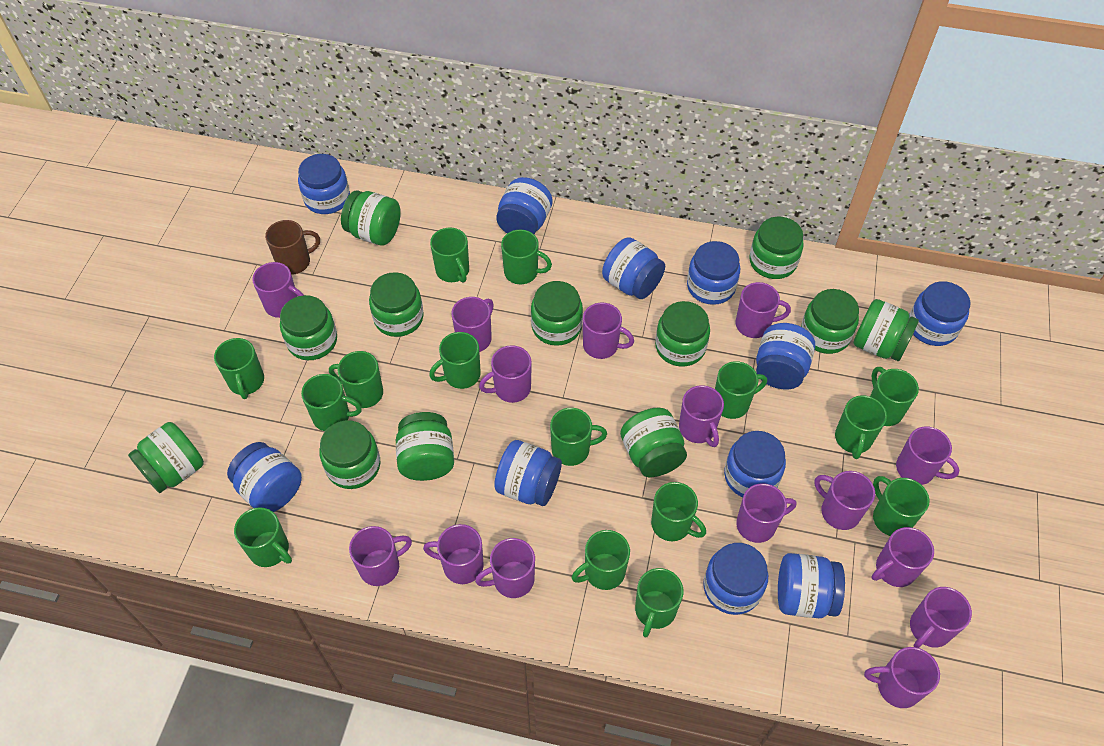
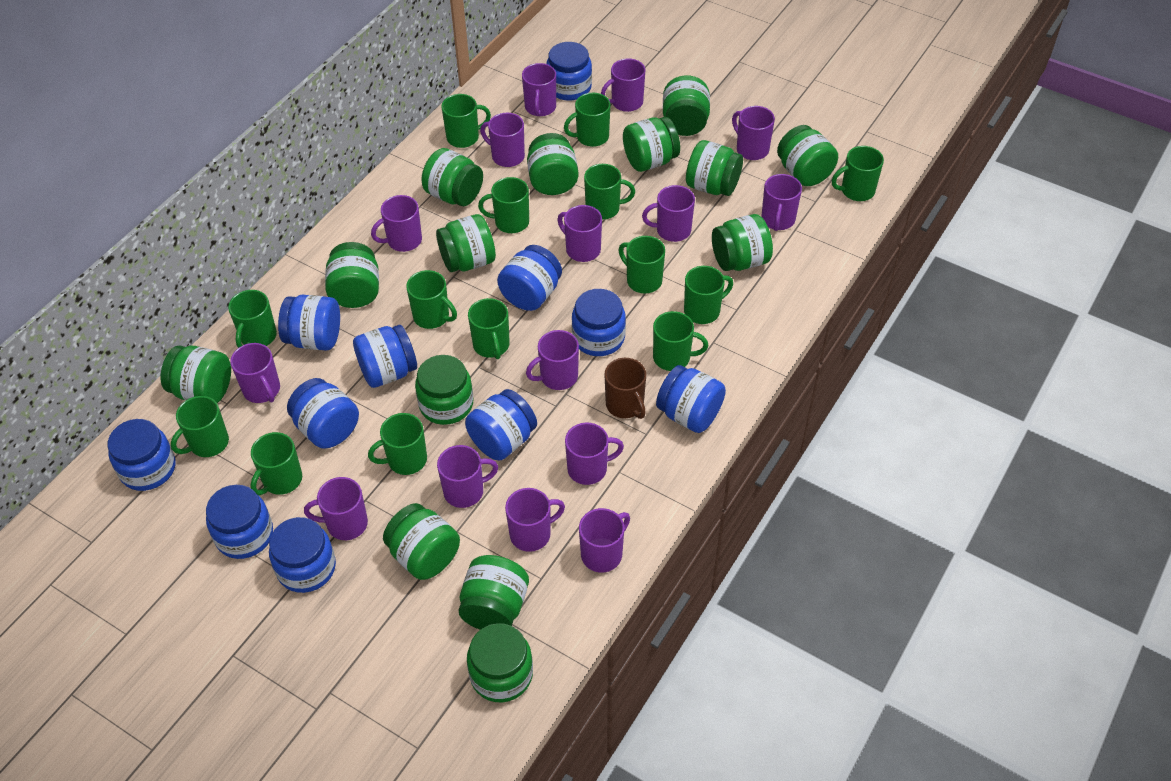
green jar: [128,422,204,493] [280,295,337,360] [319,420,380,489] [341,191,401,246] [369,272,424,337] [396,412,454,481] [531,281,583,346] [620,408,687,477] [655,301,710,366] [749,217,804,279] [801,289,859,354] [854,299,919,361] = 12 -> [161,345,231,403] [325,242,379,308] [383,503,460,580] [415,355,473,425] [422,148,483,206] [436,214,496,272] [459,555,529,630] [467,623,533,702] [527,133,578,195] [623,117,680,172] [663,75,710,136] [686,140,743,196] [712,214,773,271] [777,125,838,186] = 14
green mug: [214,338,264,399] [234,507,292,567] [301,374,362,431] [329,351,383,408] [429,332,481,389] [430,228,469,283] [501,230,552,284] [550,408,607,466] [572,530,630,590] [635,568,684,638] [651,482,706,541] [715,361,767,419] [835,395,887,459] [870,367,919,426] [873,476,930,536] = 15 -> [171,396,229,457] [228,290,277,348] [251,432,302,495] [368,413,427,475] [406,270,457,329] [441,94,491,148] [468,298,510,359] [478,177,529,233] [564,93,610,147] [584,164,635,219] [619,236,665,293] [653,311,708,371] [684,266,733,324] [832,146,884,201] = 14

